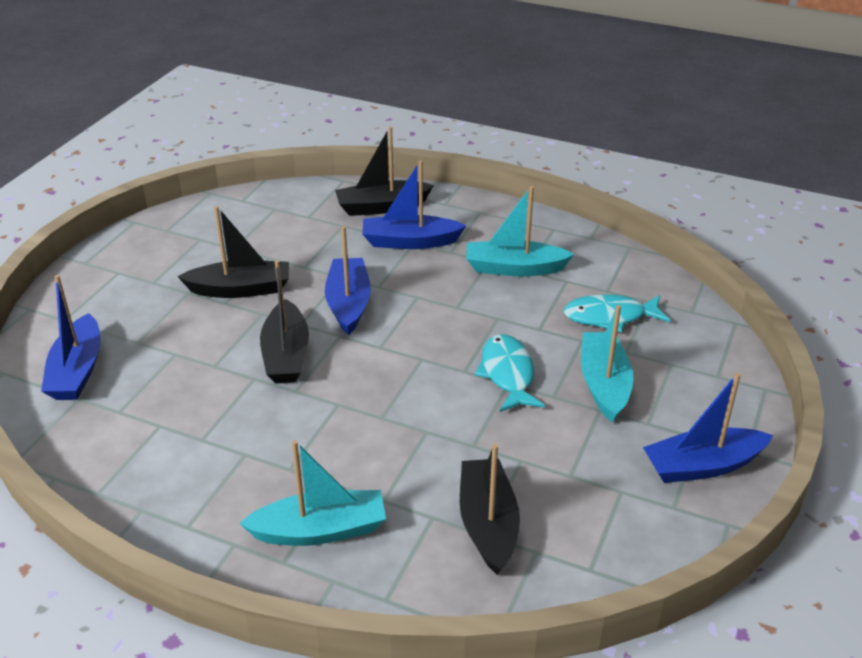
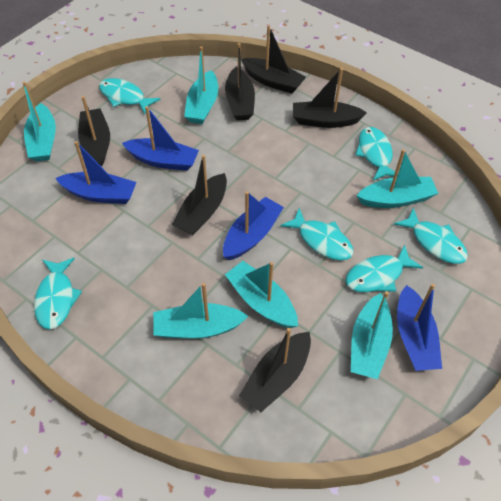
black boat: [177,206,289,298] [260,260,309,383] [335,127,434,216] [460,444,520,575] = 4 -> [78,96,110,167] [172,155,227,235] [225,43,255,120] [239,328,311,412] [241,25,306,94] [293,68,367,128] = 6
turquoise boat: [239,440,386,546] [466,186,574,276] [581,305,633,422] = 3 -> [23,81,56,161] [153,283,248,339] [184,46,218,124] [225,261,298,328] [351,291,393,379] [356,149,439,208] = 6
turquoise fish: [475,334,545,412] [564,294,670,333] = 2 -> [34,258,82,329] [99,78,161,114] [280,208,354,260] [346,244,423,292] [355,127,398,181] [394,208,468,264] = 6

